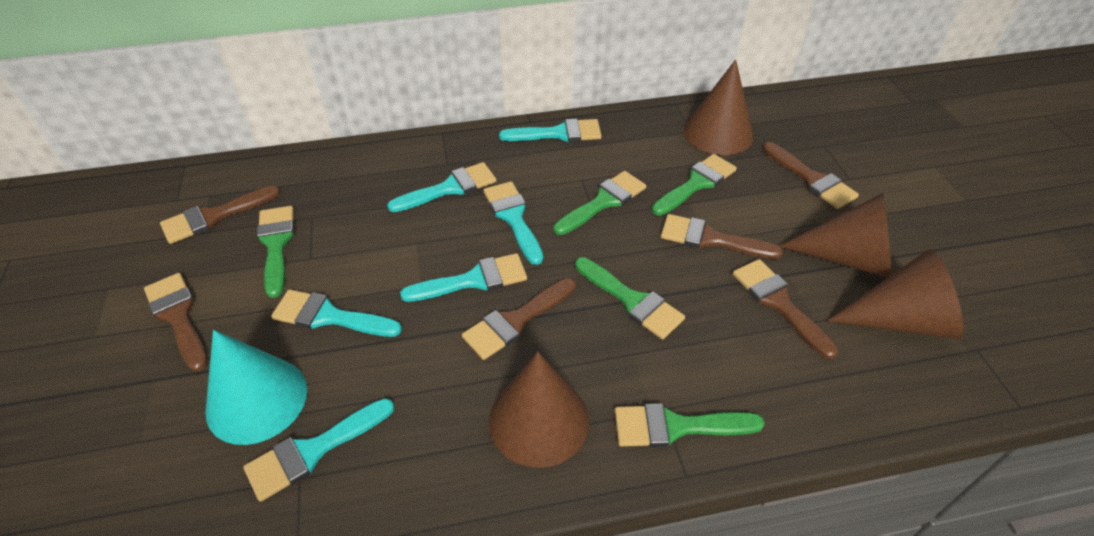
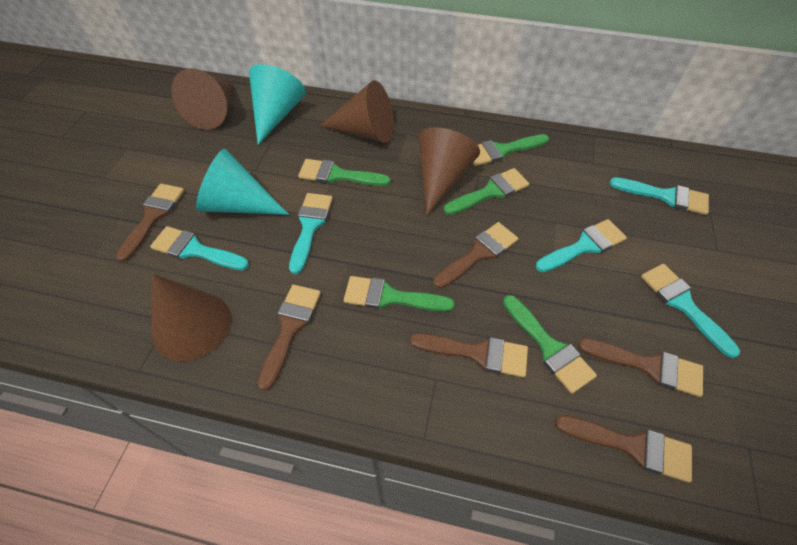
turquoise brush: [243,398,394,502] [271,289,402,337] [387,162,497,212] [400,253,527,302] [484,181,543,265] [499,119,602,142] = 6 -> [150,226,249,270] [289,193,333,274] [536,219,627,272] [609,177,709,215] [641,264,740,358] = 5
turquoise cone: [205,330,307,445] = 1 -> [196,149,289,215] [249,64,306,145] = 2

